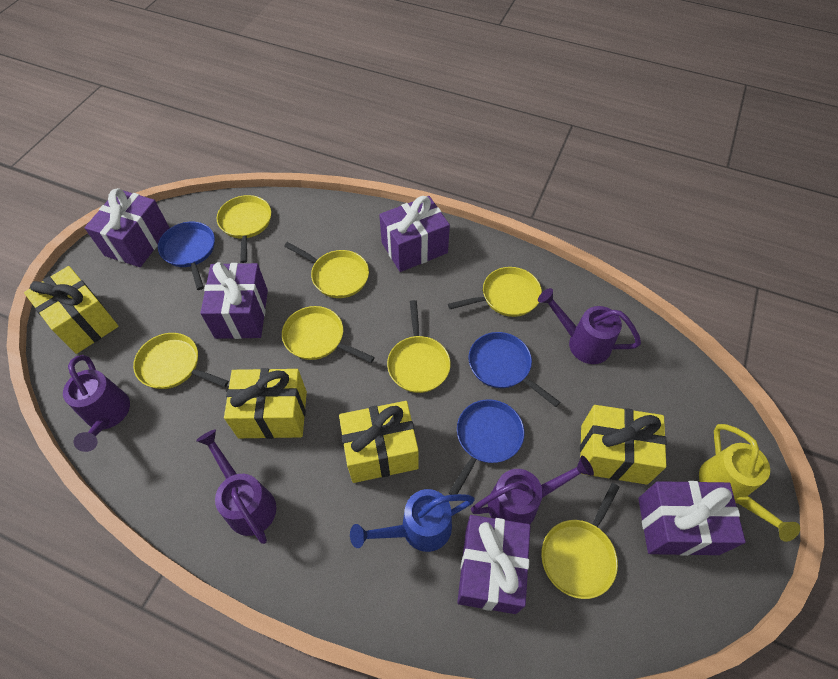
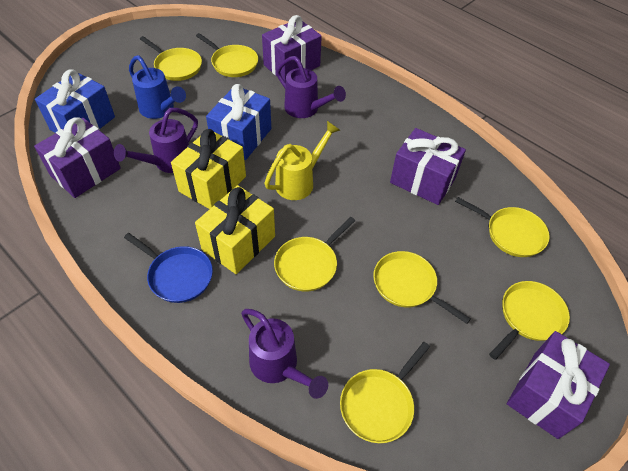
blue gift: none = 0 -> [35,70,115,133] [206,84,271,160] = 2
blue pan: [158,222,215,290] [449,399,524,495] [469,332,560,407] = 3 -> [124,233,213,303] = 1
purple gift: [84,188,170,267] [200,262,268,339] [379,196,450,272] [457,515,531,614] [638,481,746,556] = 5 -> [34,117,121,198] [262,15,322,82] [390,128,466,205] [507,331,610,439] = 4
purple watering can: [63,355,130,452] [196,429,276,544] [471,456,594,524] [538,288,641,364] = 4 -> [114,108,198,173] [241,309,328,399] [276,56,346,118] = 3
yellow gift: [24,266,119,354] [224,368,307,439] [339,401,419,483] [580,405,667,485] = 4 -> [171,129,246,209] [195,185,275,274] = 2

